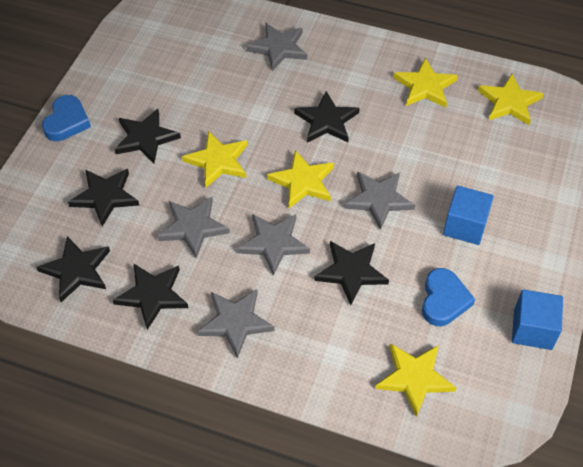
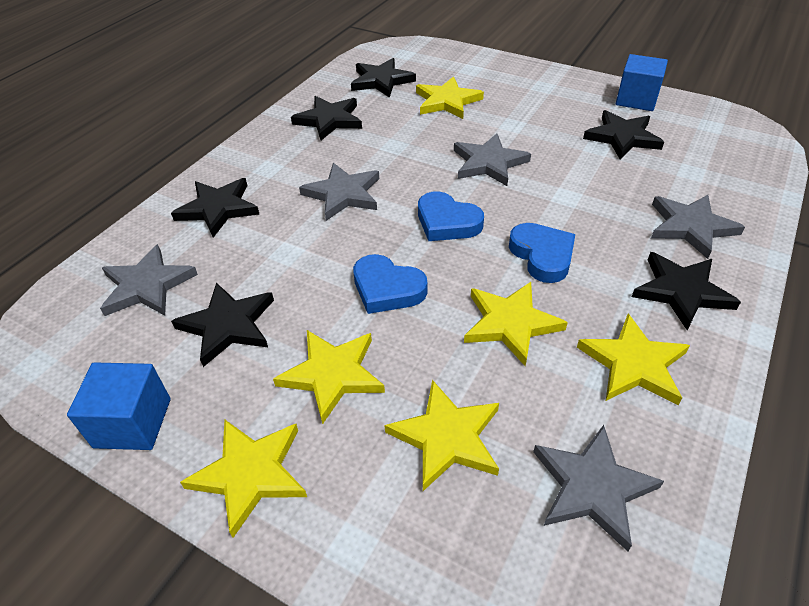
blue heart: [42,95,91,141] [422,268,475,326] = 2 -> [353,254,427,314] [418,191,484,241] [509,223,575,283] = 3
yellow star: [182,131,248,188] [267,150,334,208] [375,343,456,417] [394,58,458,108] [478,74,544,125] = 5 -> [180,420,307,538] [273,330,385,424] [384,380,499,491] [416,76,484,119] [464,282,568,366] [577,314,690,405] = 6

